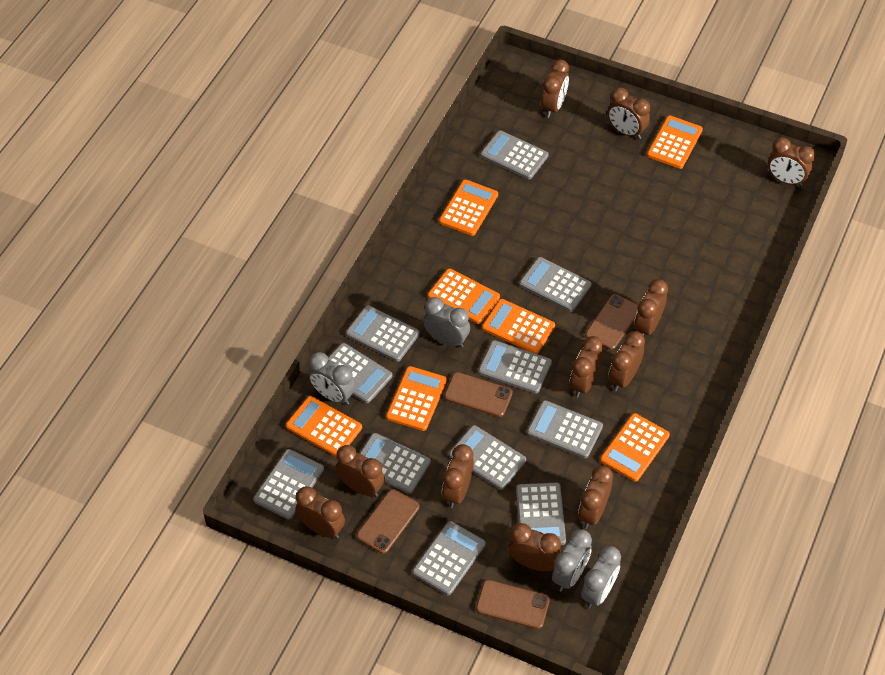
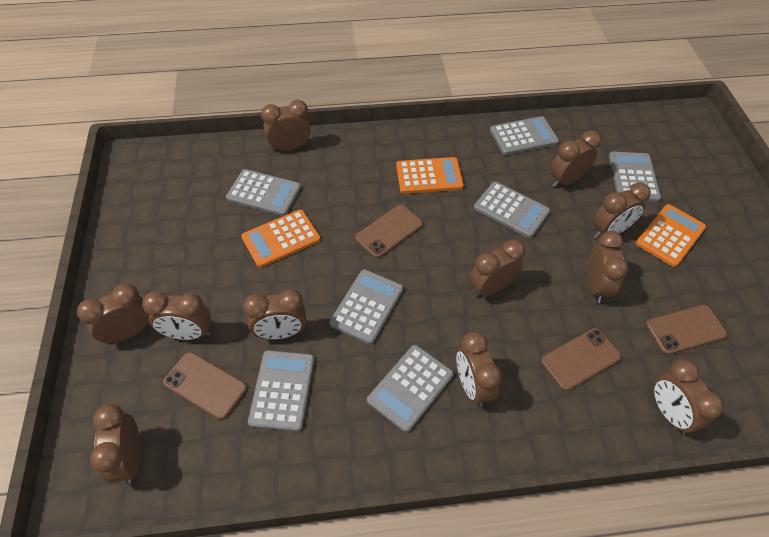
grey calculator: [253,449,324,519] [328,343,392,403] [346,305,419,362] [360,433,431,494] [412,521,486,595] [449,425,526,490] [478,340,552,394] [481,130,549,179] [516,483,566,545] [519,257,592,312] [527,400,603,458] = 11 -> [226,169,301,216] [248,350,314,432] [329,269,403,344] [367,345,454,433] [474,181,550,238] [490,116,559,155] [609,152,661,202] = 7
grey clock: [309,352,355,405] [423,297,470,348] [552,529,592,592] [581,546,621,608] = 4 -> none = 0
orange calculator: [286,396,362,457] [386,366,447,431] [428,268,500,324] [439,180,498,236] [482,299,555,354] [600,413,670,482] [647,116,703,169] = 7 -> [241,209,320,268] [396,157,464,194] [636,204,706,267] = 3

